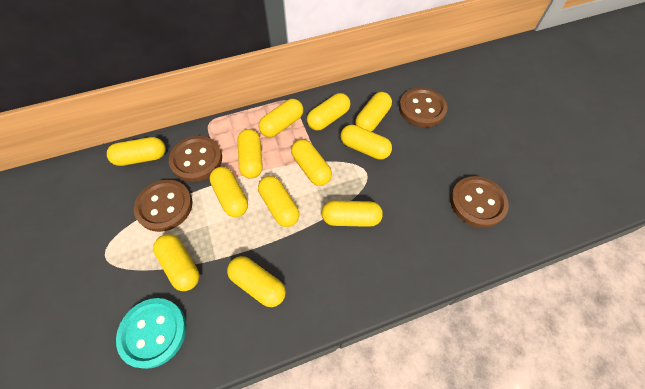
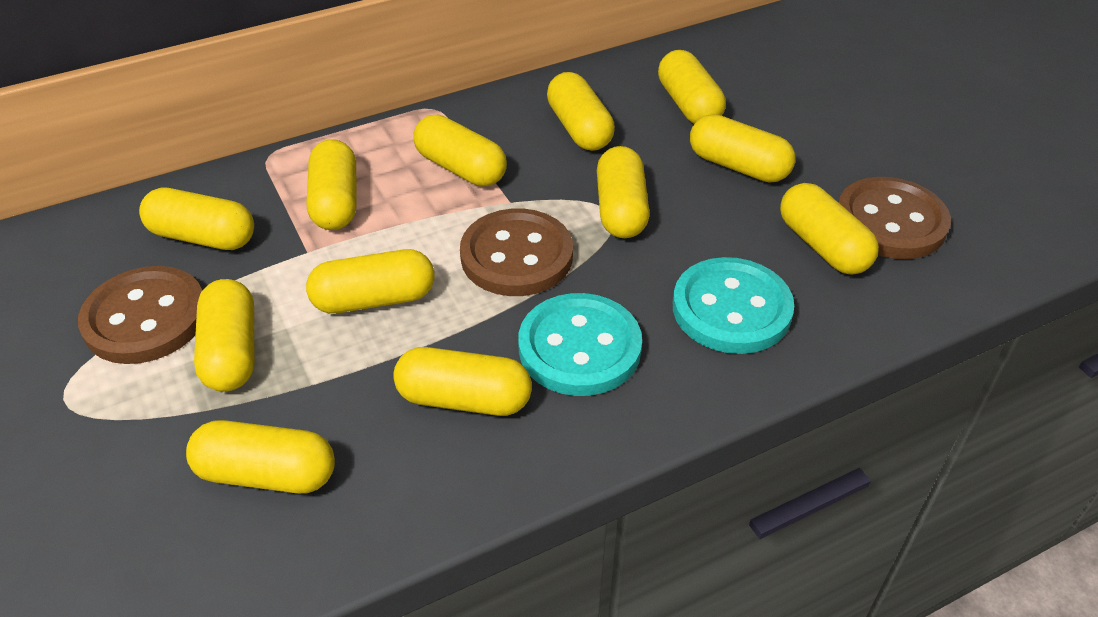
brown button: [134,180,193,232] [169,136,222,182] [399,88,448,127] [450,176,509,228] = 4 -> [78,266,202,364] [460,209,573,296] [838,177,951,259] = 3
turquoise button: [116,298,187,369] = 1 -> [518,293,642,396] [673,257,794,354] = 2

